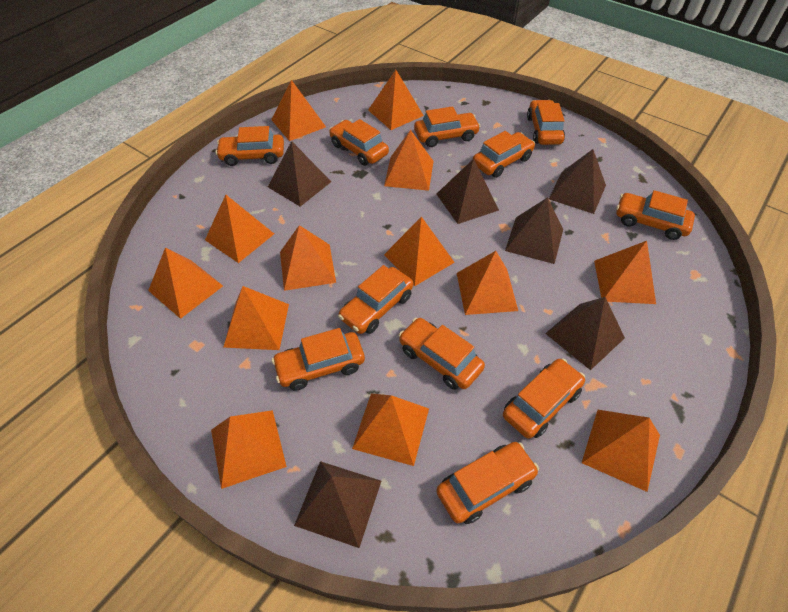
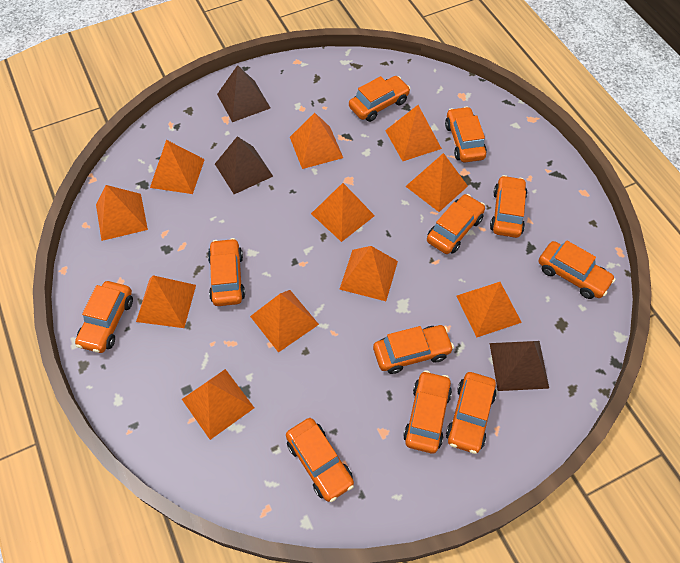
brown pyramid: [268,141,331,207] [294,461,381,548] [437,159,499,224] [505,197,563,264] [545,297,625,370] [549,149,606,214] = 6 -> [215,136,273,194] [217,65,270,122] [490,341,549,391] = 3
orange pyramid: [148,247,223,319] [205,195,274,263] [211,410,287,489] [223,286,289,350] [271,80,326,141] [280,225,336,291] [352,393,429,466] [368,70,424,130] [384,130,433,191] [384,216,455,286] [457,251,518,315] [582,410,660,492] [594,241,656,304] = 13 -> [96,185,148,241] [136,275,196,328] [150,140,205,194] [182,369,254,440] [250,290,319,353] [290,113,343,169] [311,183,375,242] [339,246,398,301] [385,105,442,161] [405,153,468,212] [457,282,522,337] = 11

